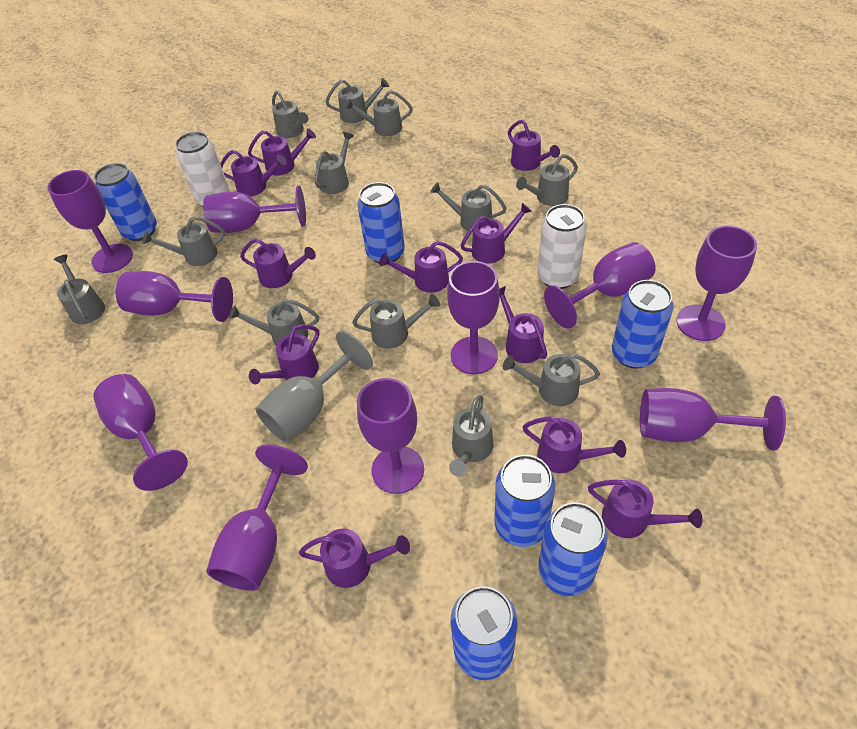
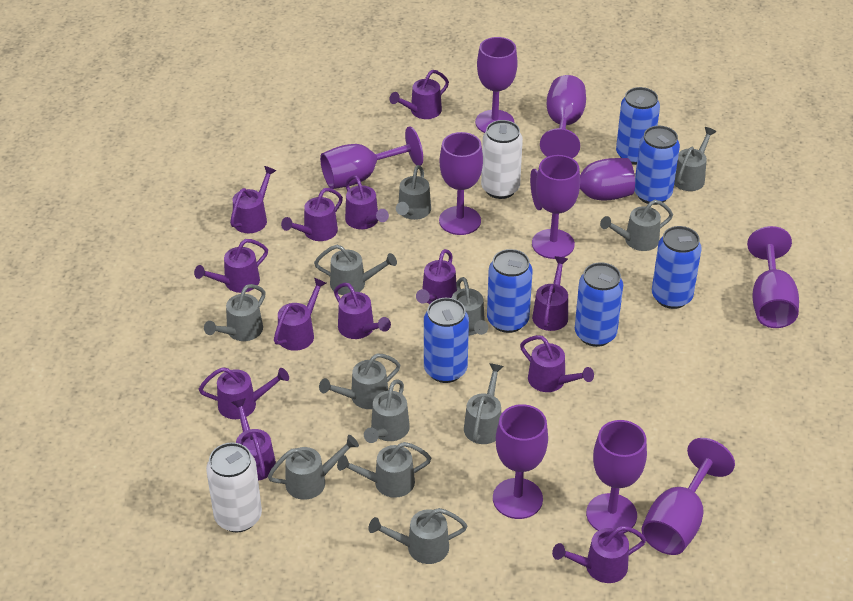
grey goblet: [255,331,373,442] = 1 -> none = 0
purple watering can: [220,150,287,196] [240,238,316,288] [248,129,316,176] [249,325,319,385] [299,529,410,588] [379,241,463,293] [460,203,532,263] [499,286,547,363] [508,120,560,171] [523,416,626,473] [588,479,702,538] = 11 -> [194,239,268,293] [199,367,289,419] [230,166,276,233] [231,398,276,481] [274,278,326,351] [281,188,343,241] [334,283,391,339] [345,175,389,229] [389,70,449,119] [416,249,457,304] [520,335,594,392] [532,256,568,331] [552,526,646,583] = 13

